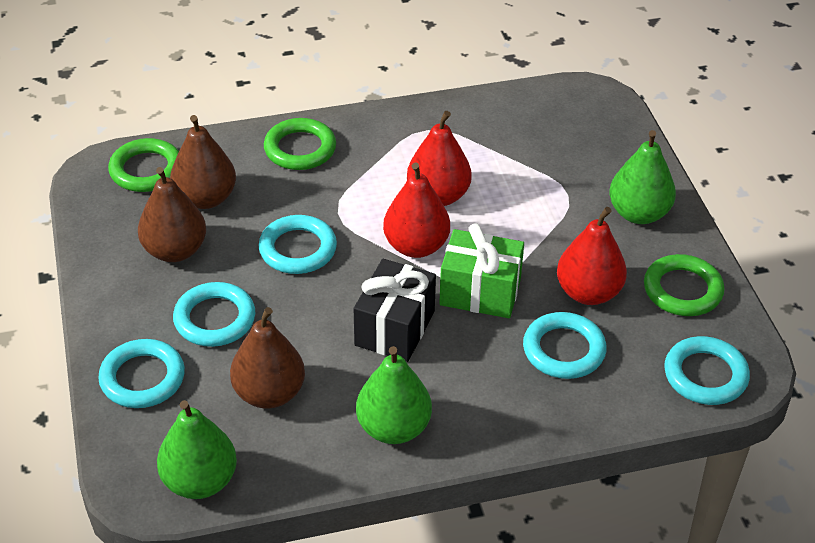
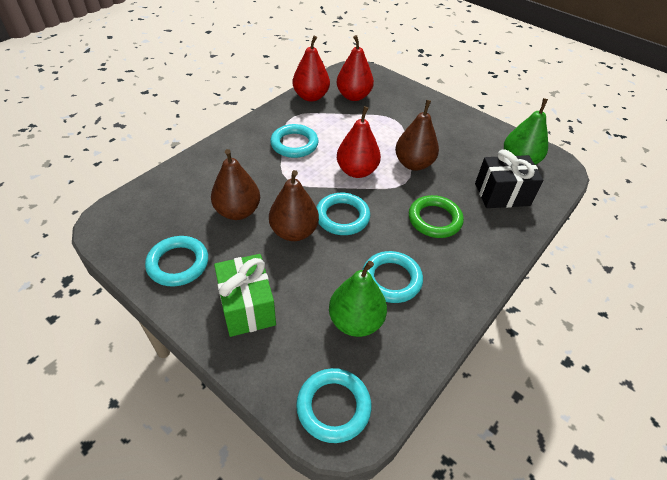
green pear: [157,400,237,499] [356,346,432,444] [609,130,676,224] = 3 -> [329,261,387,337] [504,98,548,165] = 2
green ring: [108,138,179,192] [264,118,336,170] [644,254,725,316] = 3 -> [409,195,464,238] = 1

